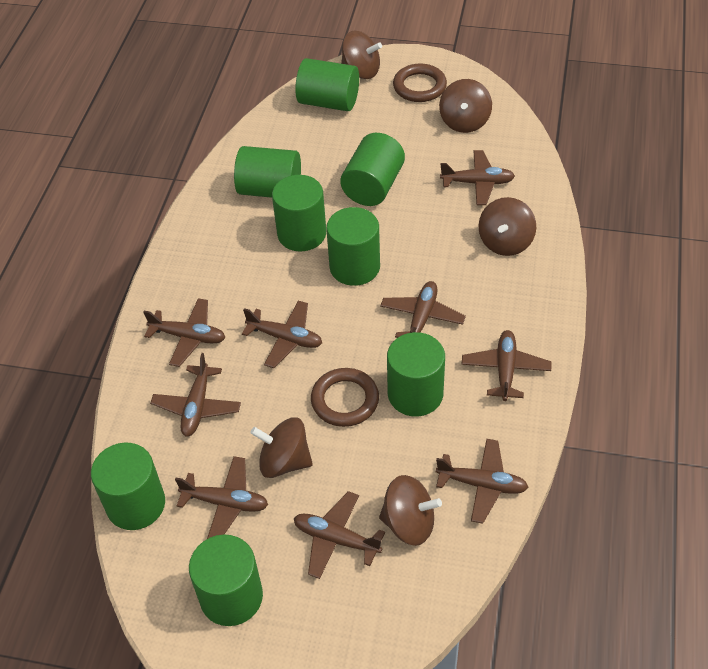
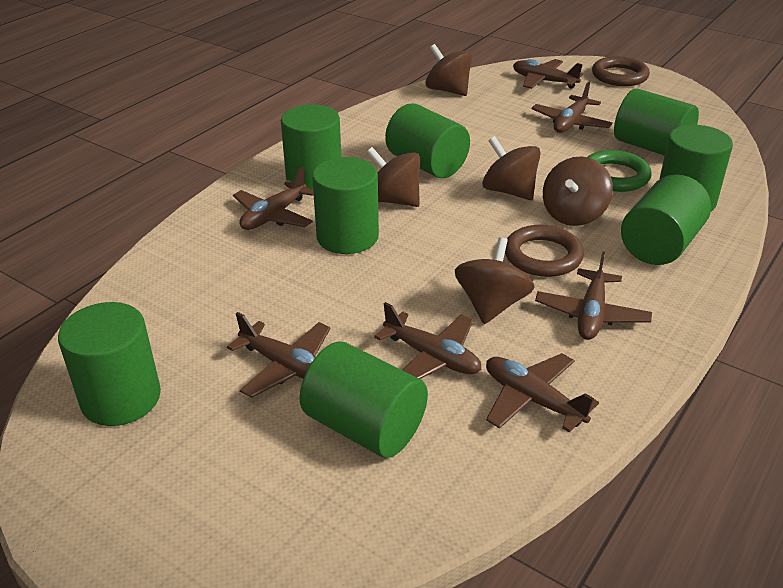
brown plane: [143,298,226,367] [150,353,241,437] [175,456,268,539] [242,301,322,368] [294,491,385,579] [380,281,466,338] [436,439,528,524] [440,150,515,205] [462,330,551,401] = 9 -> [227,312,331,398] [233,167,314,230] [374,302,482,379] [486,353,599,432] [513,59,583,89] [531,82,613,133] [535,251,652,340] = 7
green ring: none = 0 -> [588,150,652,192] = 1

